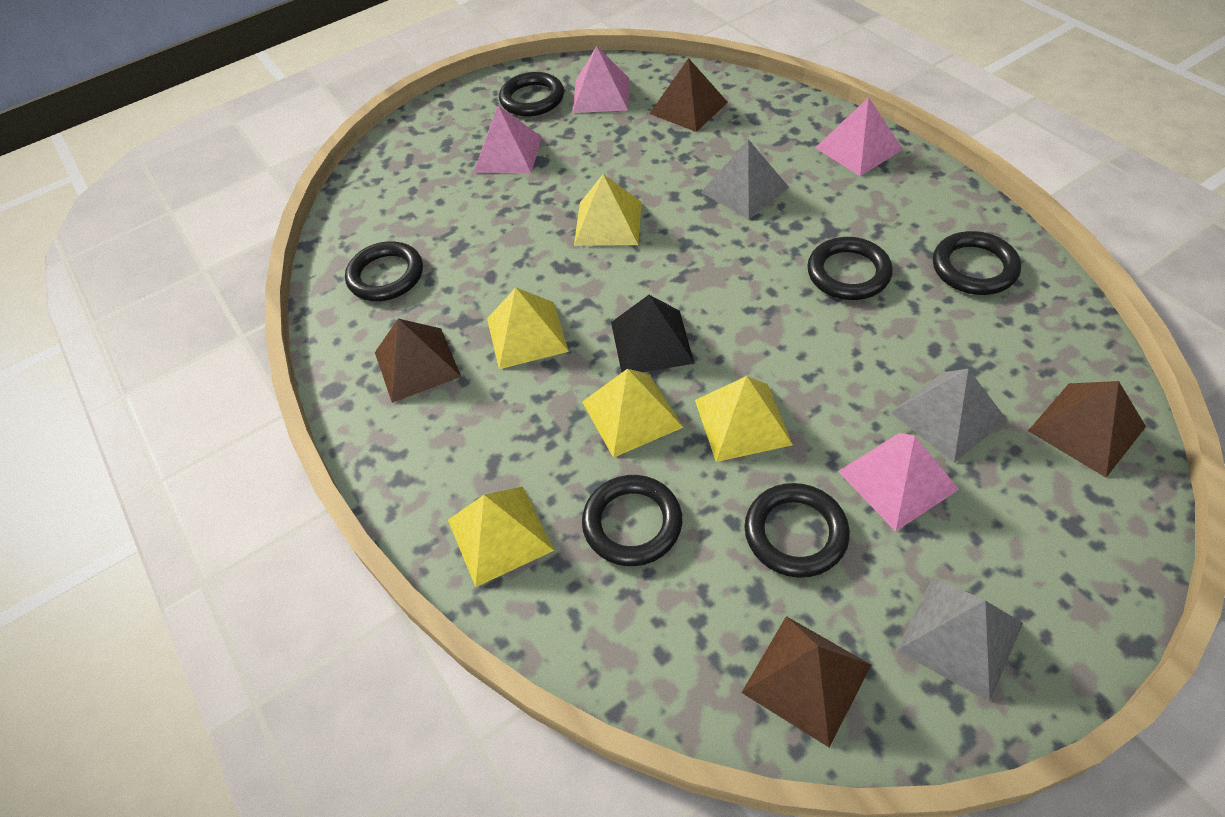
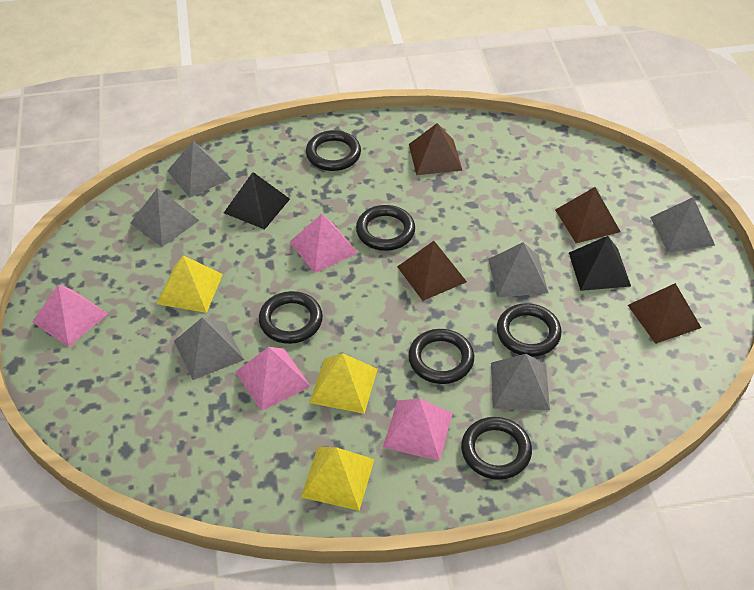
black pyramid: [611,295,695,372] = 1 -> [224,172,290,230] [569,236,631,291] = 2
grey pyramid: [701,139,790,220] [891,369,1007,463] [896,577,1023,702] = 3 -> [130,188,200,247] [167,141,231,198] [174,317,244,380] [488,242,549,298] [491,354,550,410] [650,197,715,253] = 6
yellow pyramid: [448,486,554,587] [487,288,569,369] [574,174,642,246] [582,369,683,458] [695,376,793,462] = 5 -> [157,255,223,313] [301,447,375,511] [309,353,377,414] = 3

